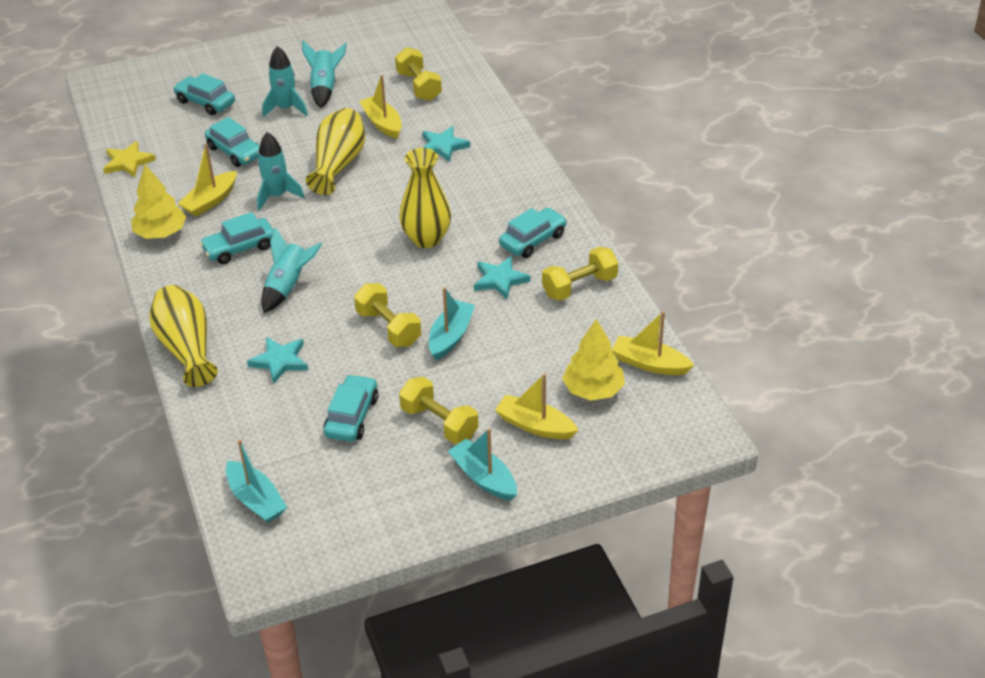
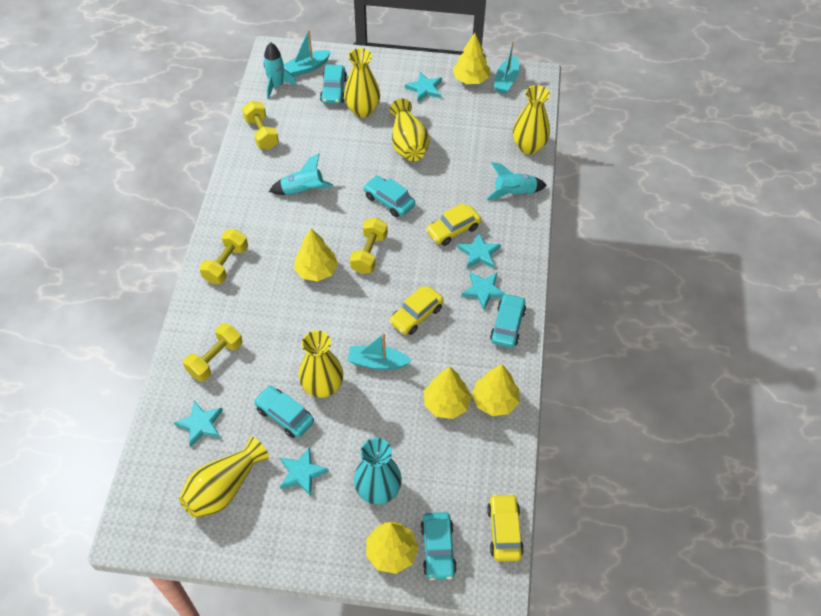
turquoise rocket: [257,132,304,211] [261,227,322,313] [262,46,308,117] [302,41,347,108] = 4 -> [263,42,297,99] [269,153,333,195] [486,162,547,200] = 3
turquoise star: [247,337,308,384] [422,126,470,162] [474,256,531,299] = 3 -> [174,401,223,447] [280,447,329,496] [405,72,442,102] [457,232,501,268] [461,272,506,310] = 5
turquoise vase: none = 0 -> [354,438,402,504] = 1
yellow boat: [177,144,237,217] [359,75,402,139] [495,373,578,439] [611,311,694,375] = 4 -> none = 0
yellow car: none = 0 -> [389,286,444,335] [426,203,481,246] [487,494,524,561] = 3
yellow star: [103,141,156,177] = 1 -> none = 0
yellow tree: [131,165,186,239] [562,319,625,401] = 2 -> [294,228,338,281] [366,521,419,574] [424,367,472,419] [452,33,490,84] [472,364,519,416] = 5
yellow vase: [149,285,218,387] [306,108,365,195] [399,148,451,248] = 3 -> [179,437,269,518] [299,330,343,398] [344,48,380,118] [390,99,429,161] [513,85,550,155] = 5

